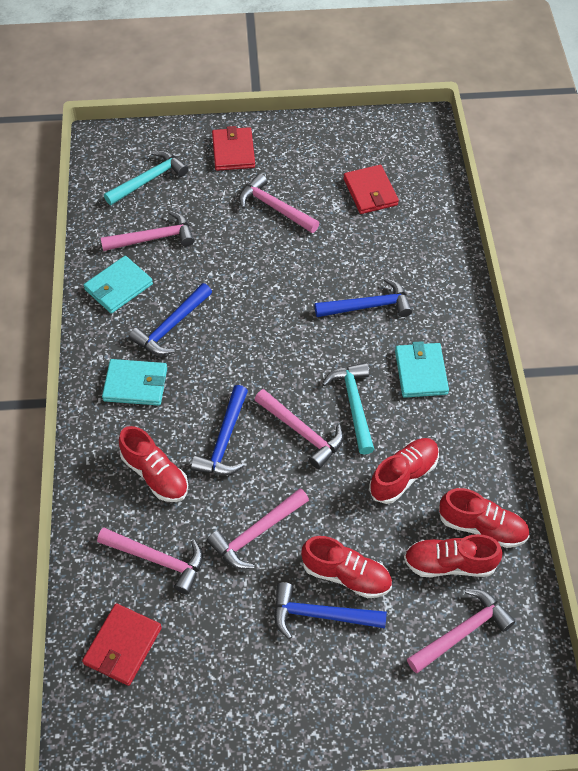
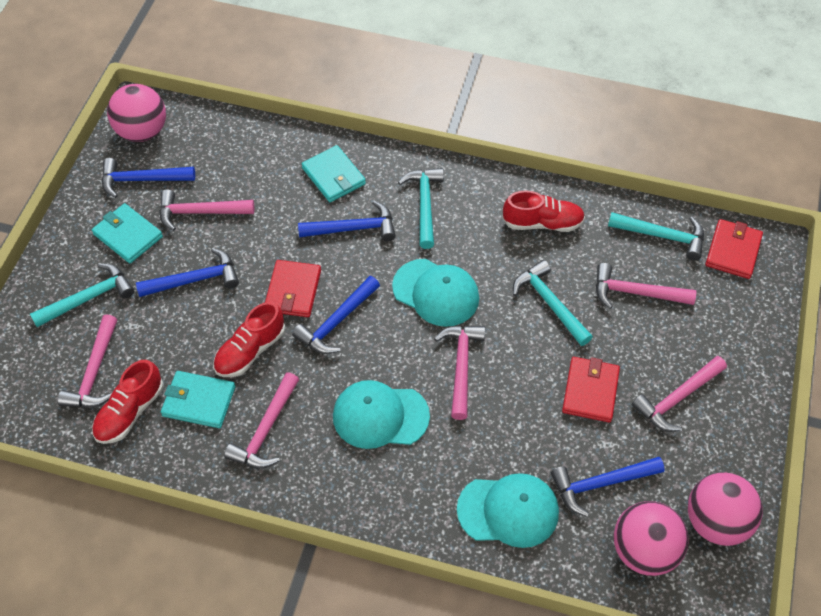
blue hammer: [129,283,212,355] [191,385,248,475] [274,582,387,639] [315,278,412,317] = 4 -> [102,158,195,198] [136,248,239,297] [292,276,380,354] [298,201,396,241] [551,457,665,517] = 5
pink ball: none = 0 -> [107,84,166,142] [614,501,689,576] [688,473,763,546] = 3
red shoe: [119,426,188,502] [301,536,392,598] [369,438,439,504] [404,534,503,577] [439,488,530,548] = 5 -> [92,360,164,444] [213,302,285,377] [502,190,585,232] = 3
turquoise cap: none = 0 -> [333,380,430,449] [392,259,479,327] [457,473,559,548] = 3
turquoise hammer: [104,150,188,205] [322,362,374,455] = 2 -> [30,263,134,327] [398,168,444,249] [513,260,593,346] [608,212,704,260] = 4

